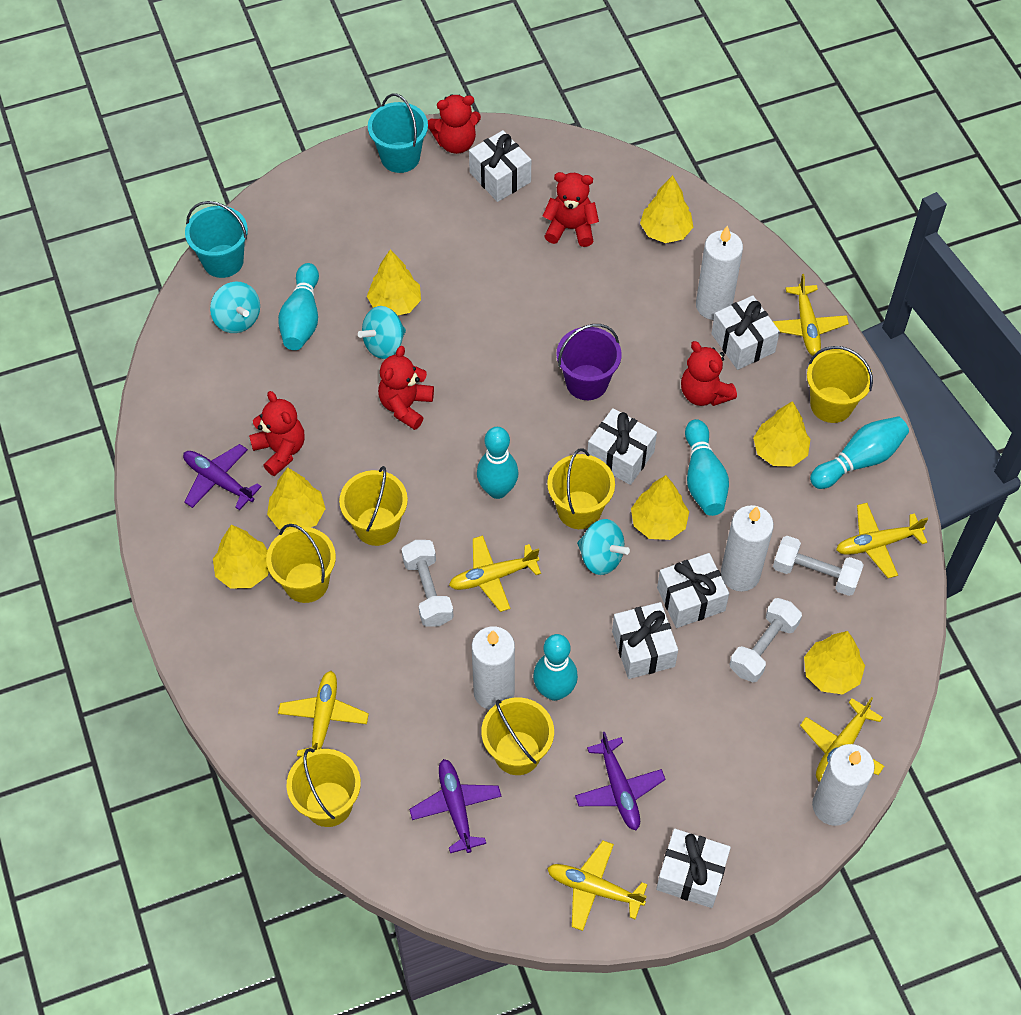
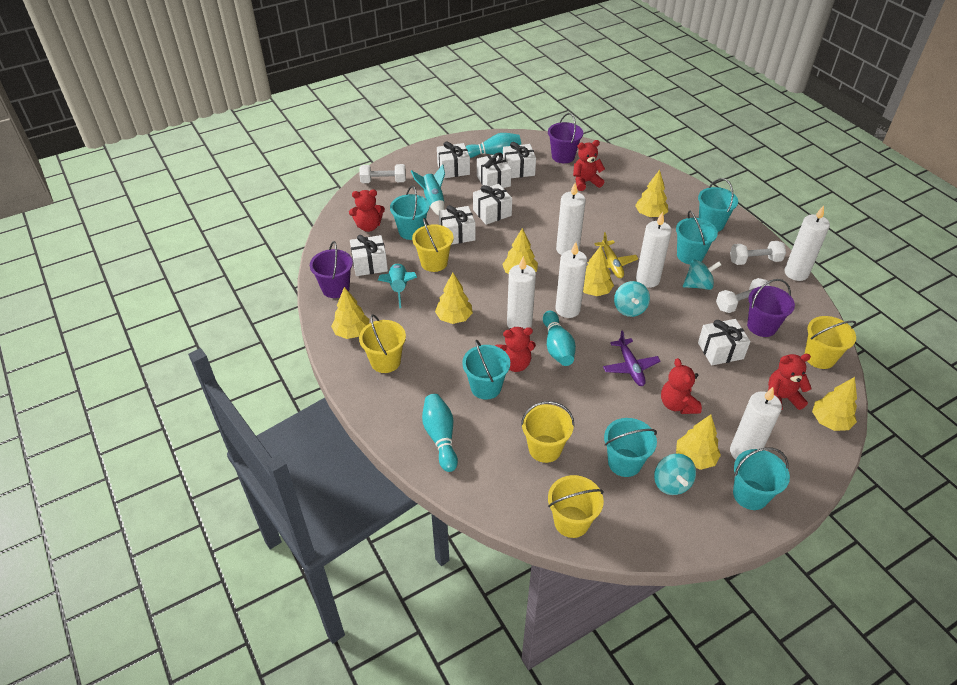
purple bucket: [556,324,622,400] = 1 -> [310,241,353,298] [548,113,583,163] [747,279,795,337] = 3
purple plane: [183,444,261,510] [409,759,502,853] [575,732,666,831] = 3 -> [603,330,661,386] = 1
turquoise bowling pin: [278,263,319,350] [477,427,519,499] [533,634,578,701] [685,419,729,516] [810,416,909,489] = 5 -> [422,394,458,472] [466,133,521,158] [543,311,576,366] = 3
turquoise bucket: [185,201,248,278] [368,93,428,173] = 2 -> [390,186,430,240] [462,340,510,400] [604,418,657,477] [676,211,718,264] [698,178,738,232] [733,448,790,510] = 6
turquoise rocket: none = 0 -> [378,263,417,308] [411,164,445,216] = 2
white candle: [472,626,515,710] [696,225,743,320] [721,505,774,592] [812,744,875,826] = 4 -> [507,256,536,329] [555,242,587,318] [556,183,586,255] [636,212,672,288] [730,387,782,460] [784,205,830,281] = 6
white gift: [469,130,531,202] [587,408,657,485] [612,602,678,679] [656,829,731,908] [657,553,729,628] [711,295,780,370] = 6 -> [350,235,388,276] [437,142,470,178] [439,205,476,245] [473,184,512,225] [477,152,511,188] [503,142,536,178] [698,319,751,365] = 7
yellow bucket: [266,524,336,603] [286,748,361,827] [339,466,408,546] [481,698,554,775] [547,448,615,529] [807,346,873,423] = 6 -> [359,314,406,373] [412,218,454,272] [521,401,574,463] [548,475,604,538] [805,316,856,369] = 5
yellow plane: [278,671,369,757] [449,535,541,612] [547,841,647,931] [773,274,849,356] [800,697,884,781] [836,503,928,578] = 6 -> [587,232,638,278] = 1

